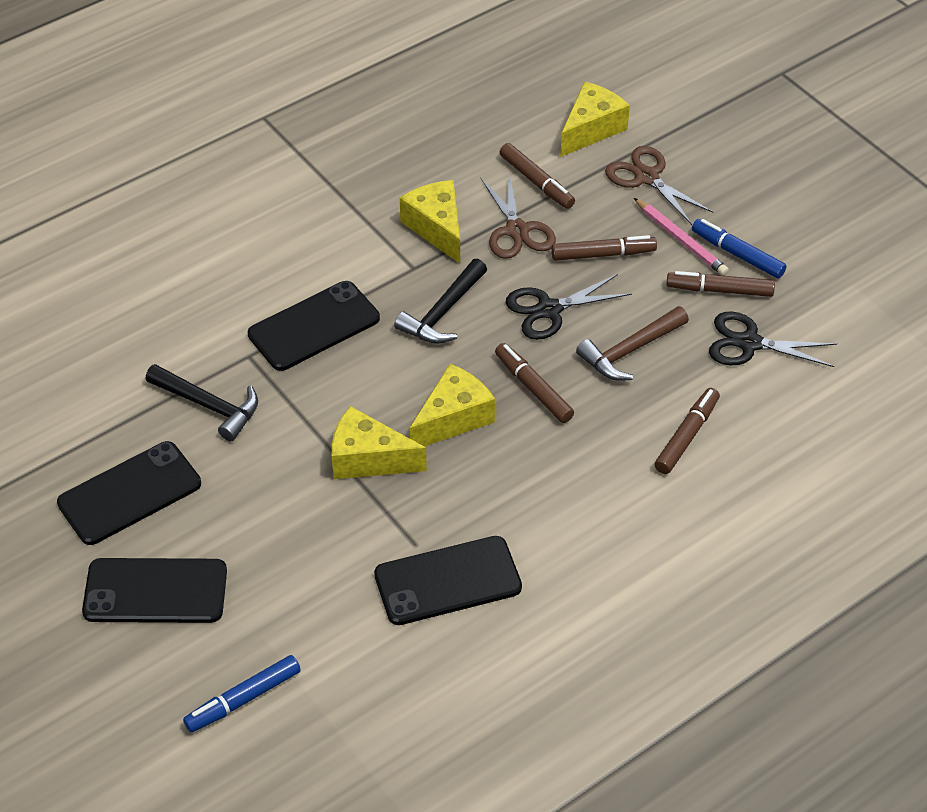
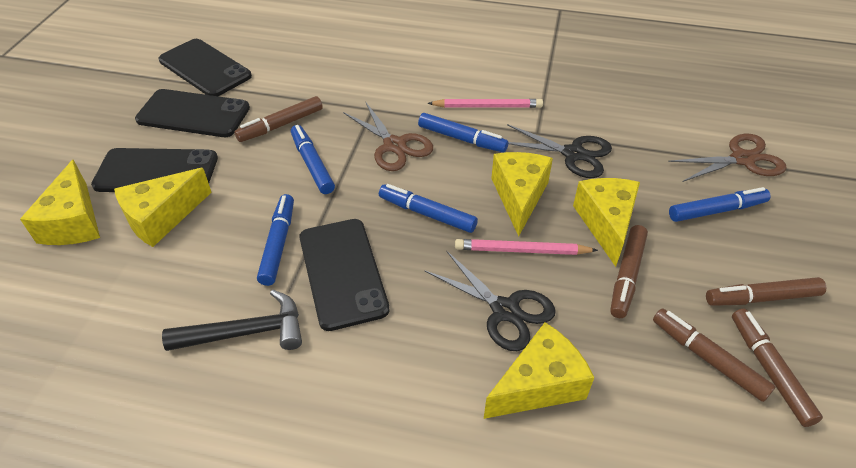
black hammer: [145,364,258,441] [394,259,487,344] = 2 -> [162,290,302,351] = 1
blue marker: [183,655,301,732] [692,219,787,279] = 2 -> [257,194,294,286] [291,125,335,194] [379,184,478,233] [418,113,508,152] [669,187,771,222] = 5
brown hammer: [576,306,689,381] = 1 -> none = 0
pink pencil: [634,198,729,276] = 1 -> [427,99,543,108] [455,239,598,255] = 2
yellow cheese: [332,406,427,479] [400,180,460,264] [410,364,495,447] [560,81,630,157] = 4 -> [20,160,100,245] [114,168,212,247] [484,322,595,419] [491,152,553,236] [573,178,640,267] = 5

